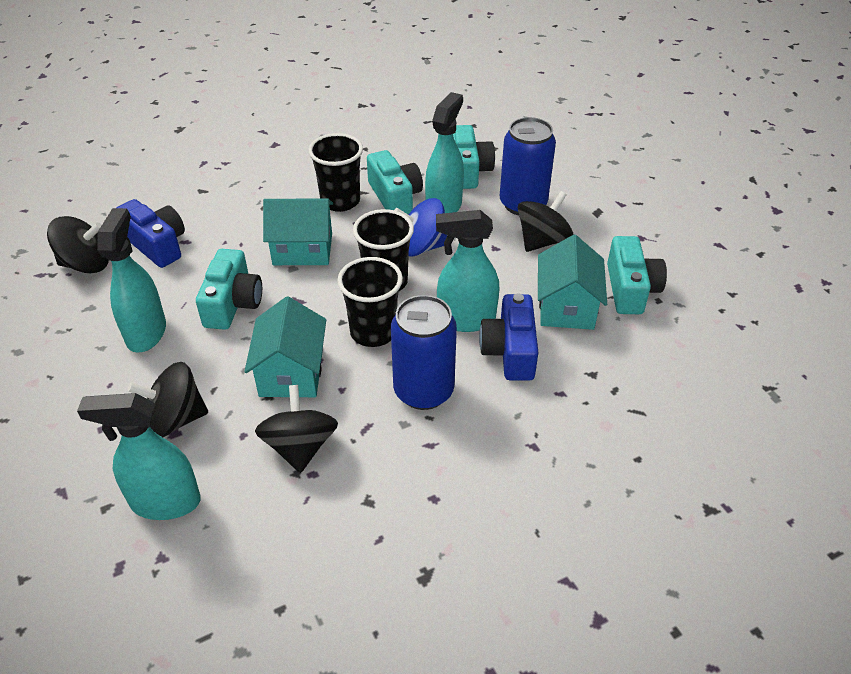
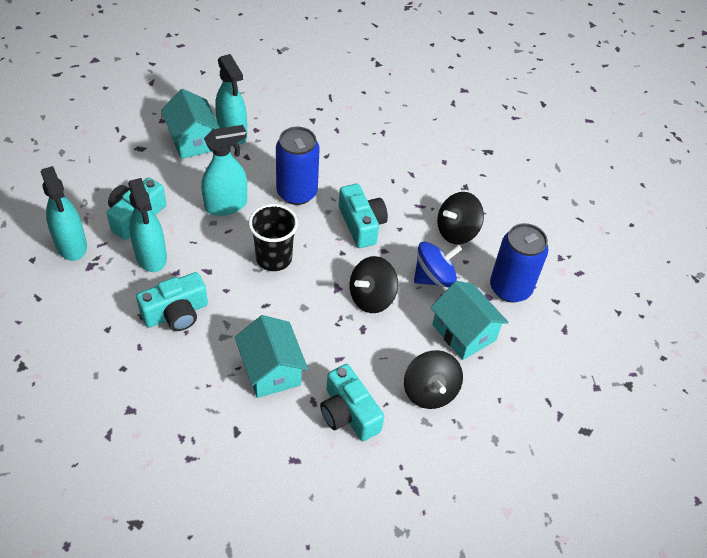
black cup: [308,133,363,212] [337,257,403,347] [353,209,414,291] = 3 -> [248,204,298,271] = 1
black spinning top: [47,216,109,273] [127,362,208,437] [255,385,338,473] [518,191,574,252] = 4 -> [349,256,398,313] [404,350,463,409] [437,192,484,244] = 3
blue camera: [116,199,185,268] [479,293,538,381] = 2 -> none = 0

